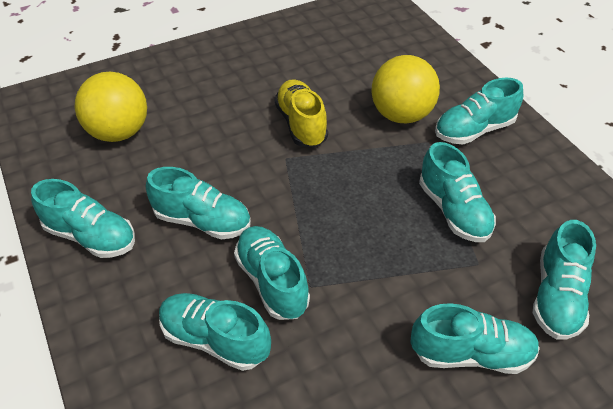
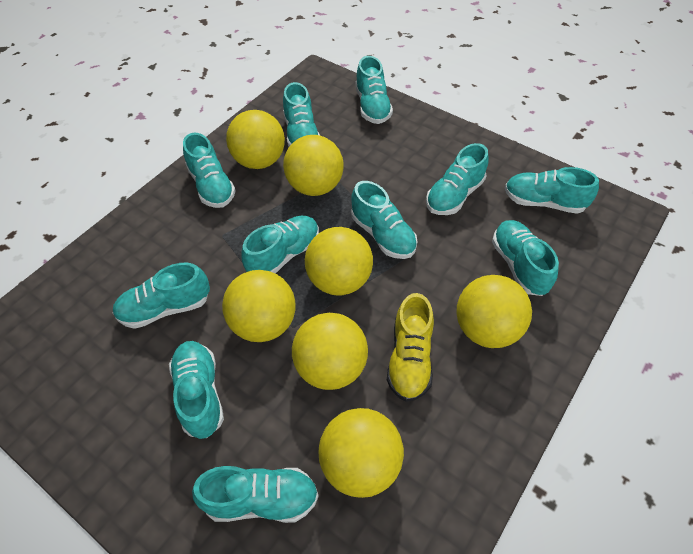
turquoise shoe: [31,179,135,258] [146,167,251,239] [159,293,271,371] [234,226,310,320] [410,303,540,374] [419,142,496,242] [435,78,523,144] [532,220,596,339] = 8 -> [112,263,210,329] [169,341,224,439] [183,133,236,208] [192,466,319,523] [241,216,319,273] [283,82,320,147] [351,181,418,259] [356,56,393,124] [426,143,489,215] [492,220,559,296] [505,167,599,214] = 11
yellow ball: [75,72,147,142] [372,55,440,123] = 2 -> [222,270,295,342] [226,110,285,169] [283,135,343,196] [292,313,368,390] [305,227,373,295] [319,408,404,498] [456,275,532,348] = 7

